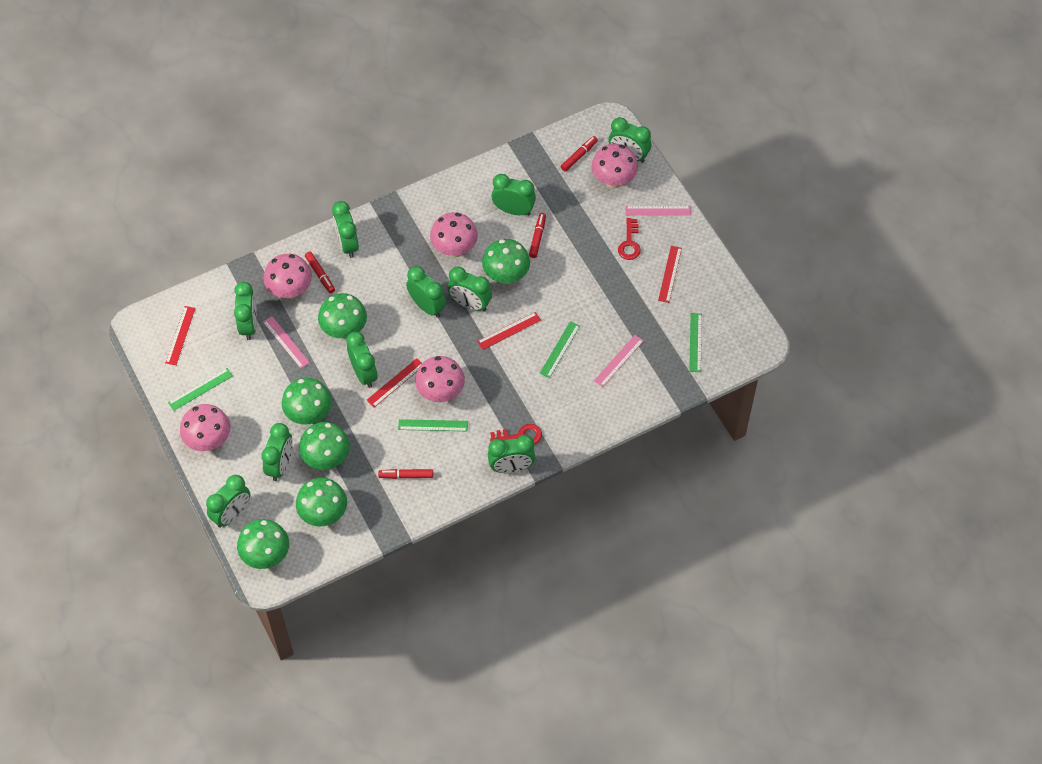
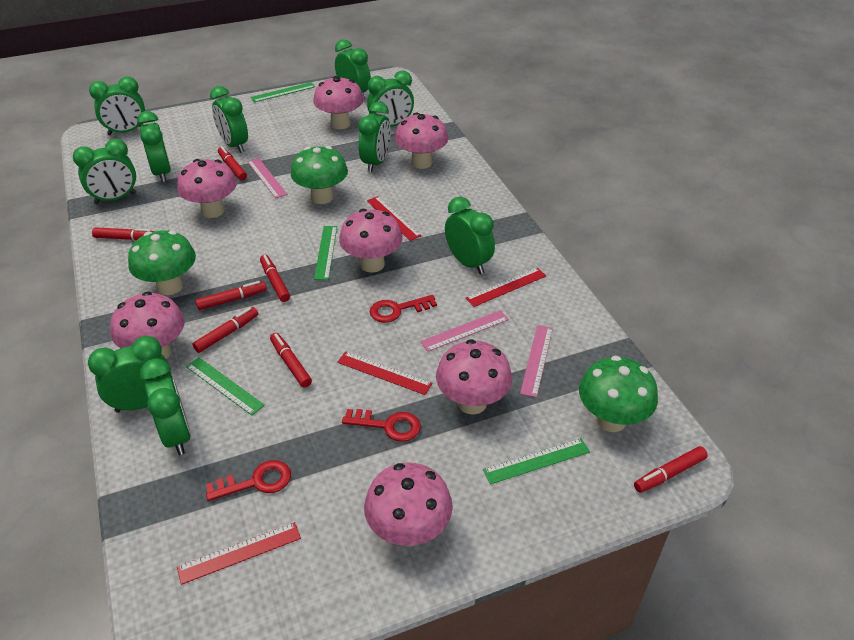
green mushroom: [237,519,289,569] [282,378,332,425] [296,478,347,526] [299,422,350,470] [318,293,367,339] [482,239,530,284] = 6 -> [128,230,196,295] [291,146,348,204] [579,356,658,432] = 3
pink mushroom: [180,404,230,451] [264,254,312,299] [415,356,465,402] [430,212,478,257] [591,144,638,188] = 5 -> [110,292,185,359] [177,159,237,218] [313,76,364,129] [339,209,403,273] [364,462,453,546] [395,112,448,169] [436,339,512,415] = 7
red key: [490,424,542,444] [618,218,641,260] = 2 -> [206,460,291,501] [342,409,421,442] [370,295,437,323] = 3
red marker: [305,252,335,293] [378,469,433,479] [529,213,546,258] [561,136,598,171] = 4 -> [92,227,155,240] [193,307,258,353] [195,281,267,310] [218,146,247,180] [260,255,290,302] [270,333,312,387] [634,446,708,493] = 7

